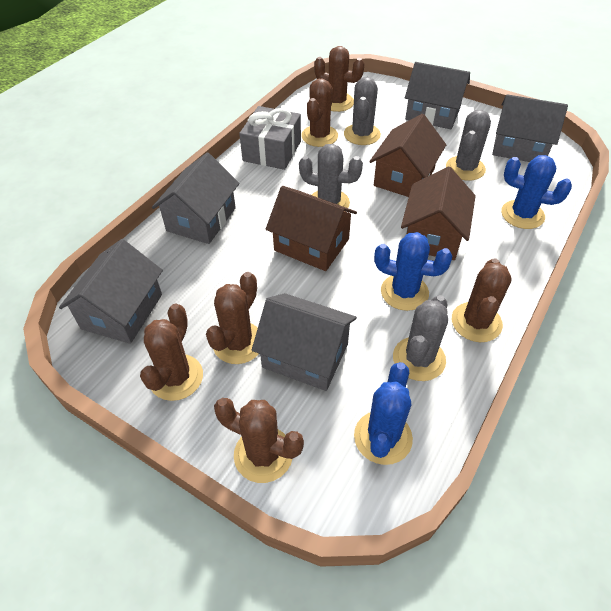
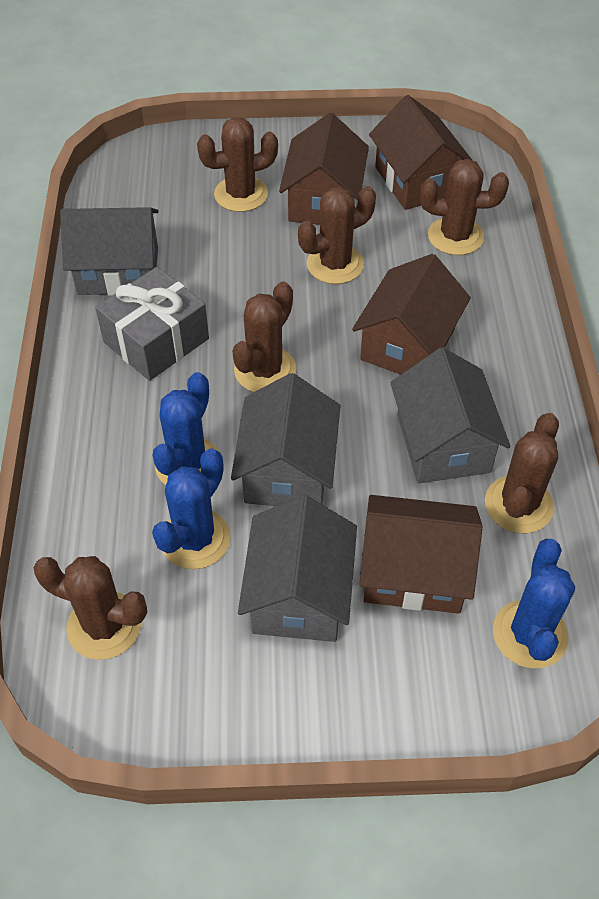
brown house: [266,186,357,271] [369,114,446,197] [401,166,476,260] = 3 -> [279,113,369,225] [352,254,471,375] [359,495,483,614] [369,95,473,210] = 4
grey cactus: [299,144,363,208] [344,77,381,145] [393,295,448,381] [446,110,491,181] = 4 -> none = 0
grey house: [59,239,163,344] [152,153,239,244] [252,293,357,391] [405,62,470,129] [492,94,568,162] = 5 -> [60,207,158,296] [231,373,340,506] [238,495,357,642] [390,347,511,484] = 4

